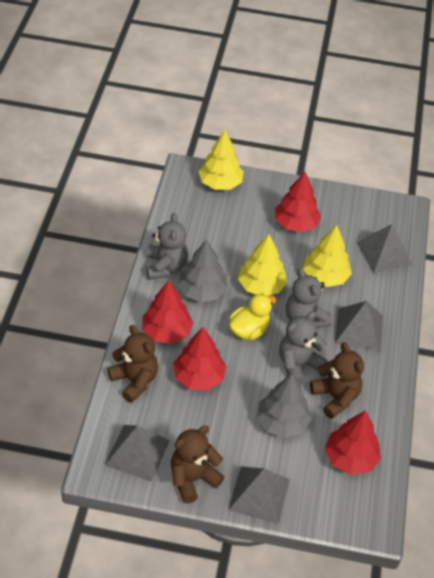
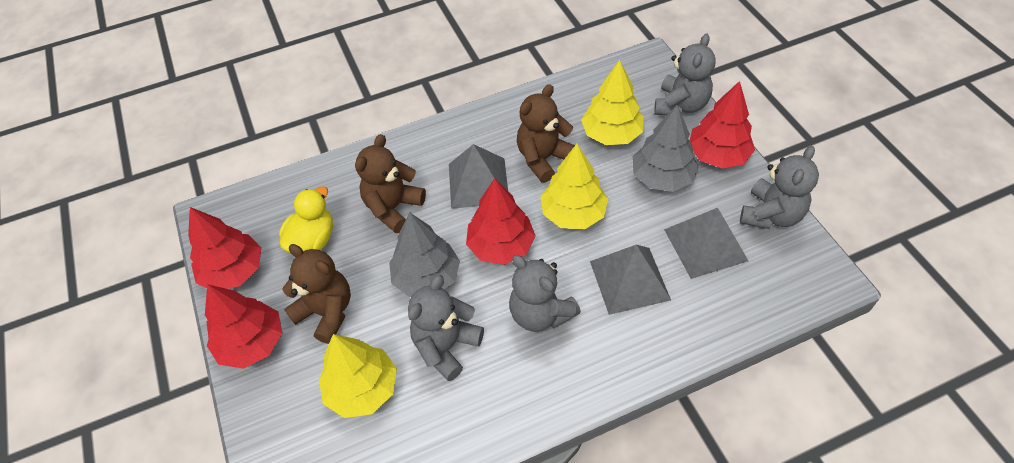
grey pyramid: [105,425,170,482] [228,467,290,524] [335,301,383,351] [356,224,412,273] = 4 -> [449,144,508,209] [590,245,671,315] [664,208,748,279] = 3
grey teddy bear: [146,213,188,280] [279,311,328,385] [286,268,332,328] = 3 -> [408,275,484,381] [509,255,581,332] [654,33,716,116] [740,146,819,229] = 4

